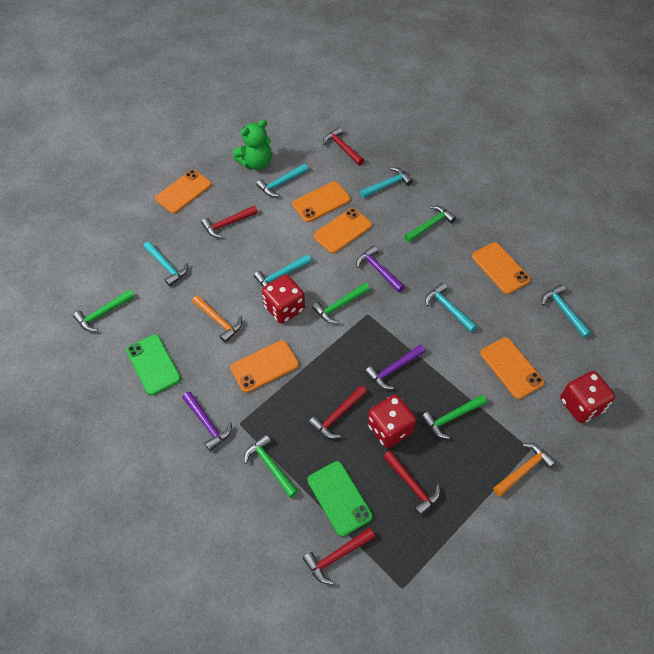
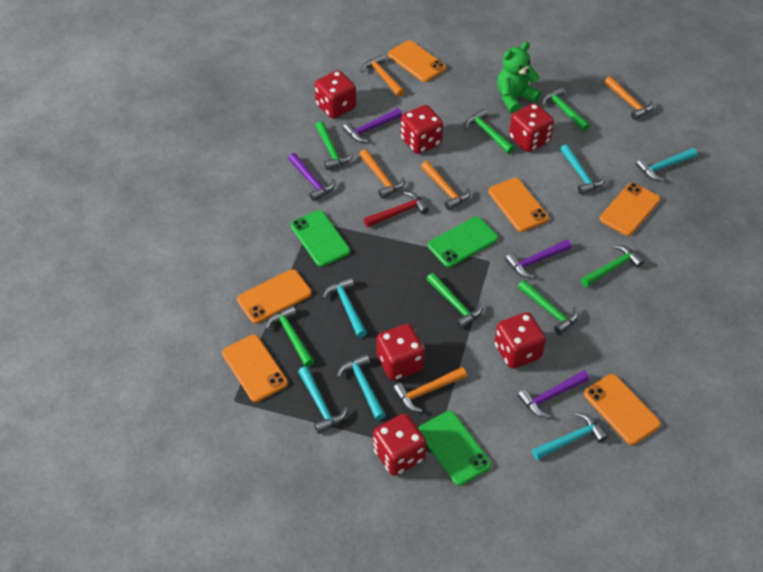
green hammer: [73,290,134,332] [244,434,298,498] [312,283,370,323] [405,206,456,242] [421,395,487,439] = 5 -> [265,305,314,367] [316,121,353,170] [426,273,482,329] [465,109,515,154] [518,280,578,335] [542,87,590,131] [581,245,644,287] = 7
green phone: [126,334,181,396] [307,461,373,537] = 2 -> [291,210,350,267] [418,411,491,486] [428,217,498,267] = 3
orange hammer: [192,295,242,343] [493,443,556,497] = 2 -> [359,149,405,199] [361,54,405,97] [393,367,467,412] [421,161,470,210] [604,76,654,120] = 5
purple hammer: [182,391,232,451] [356,246,405,292] [365,345,425,389] = 3 -> [288,153,335,201] [343,108,402,143] [505,239,572,278] [517,370,589,418] = 4
red dice: [262,274,305,324] [368,394,416,448] [560,371,615,423] = 3 -> [314,71,356,119] [373,414,427,476] [376,324,425,381] [400,105,443,154] [494,312,546,369] [509,103,554,152] = 6
red hammer: [201,206,258,238] [303,528,375,584] [308,385,367,439] [323,127,364,165] [383,450,440,516] = 5 -> [364,191,429,227] = 1

